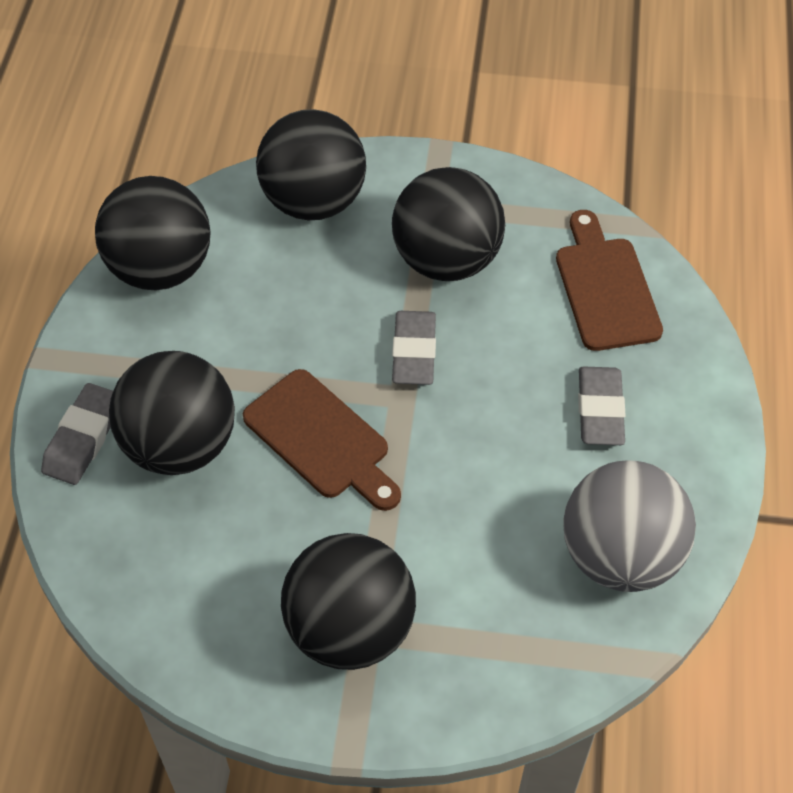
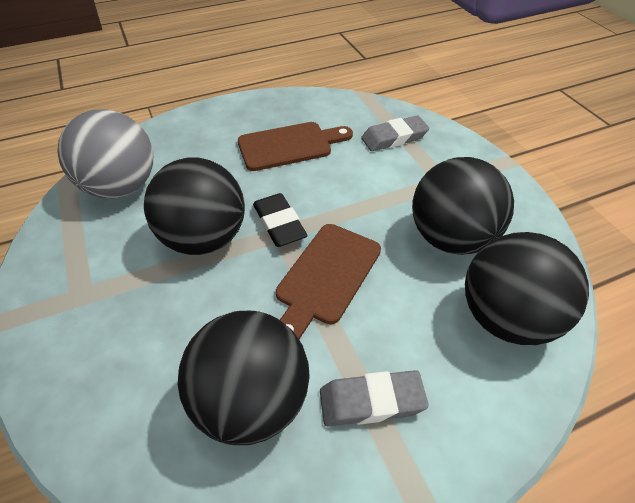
black ball: [95,176,211,290] [109,351,235,475] [256,109,366,220] [281,533,416,670] [392,167,505,281] = 5 -> [144,157,245,255] [178,311,310,445] [412,157,514,255] [465,232,589,345] = 4
black eraser: none = 0 -> [253,193,308,247] = 1
grey eraser: [41,383,113,485] [392,311,436,385] [578,366,626,445] = 3 -> [320,370,429,426] [361,115,429,151] = 2

